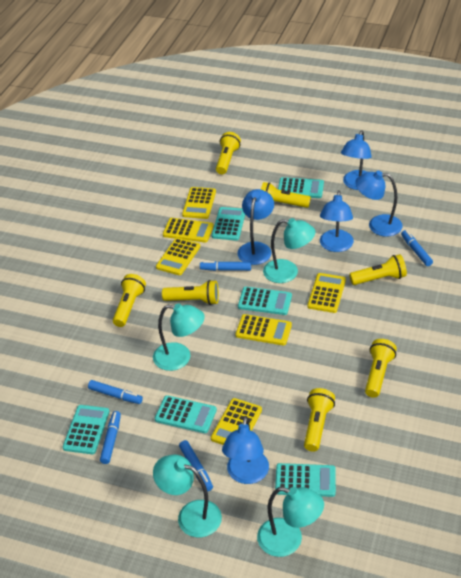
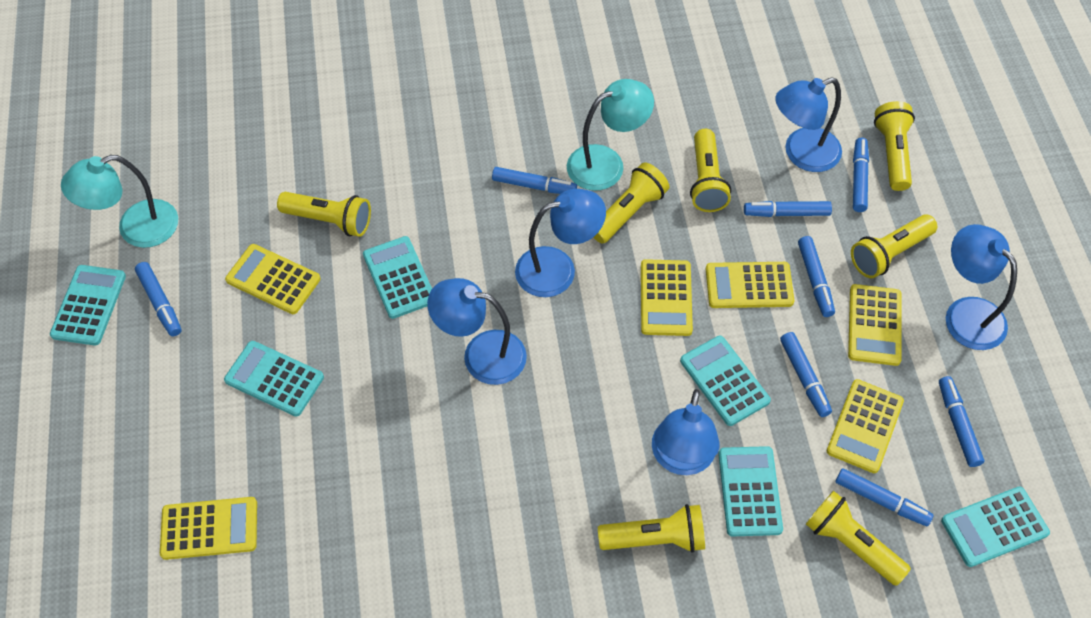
blue marker: [88,380,143,404] [100,411,121,464] [179,440,213,491] [200,261,251,271] [401,230,433,266] = 5 -> [135,262,181,336] [492,167,577,194] [744,201,832,217] [780,332,832,417] [798,236,835,317] [836,468,933,526] [853,138,869,212] [939,376,984,467] = 8
turquoise lamp: [153,303,205,371] [153,455,222,537] [257,487,324,557] [263,218,316,283] = 4 -> [61,155,178,248] [567,79,654,191] = 2

